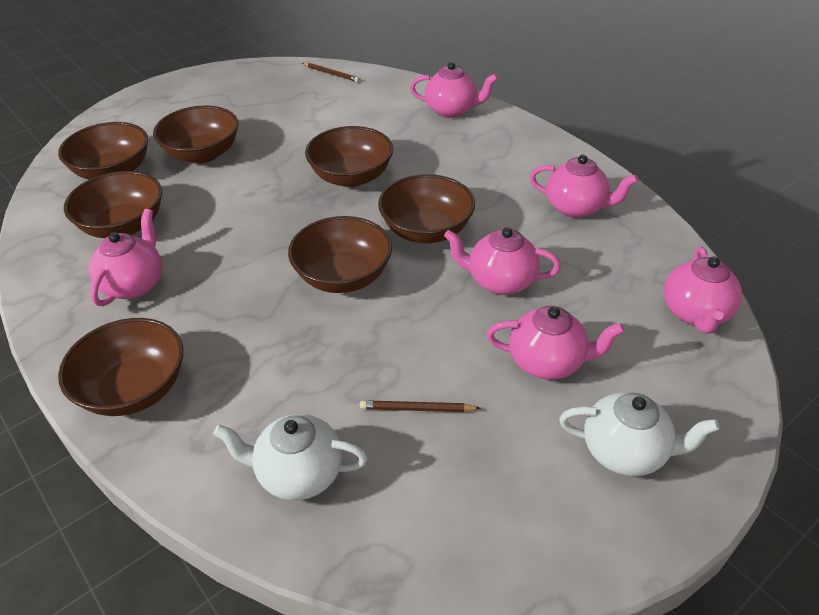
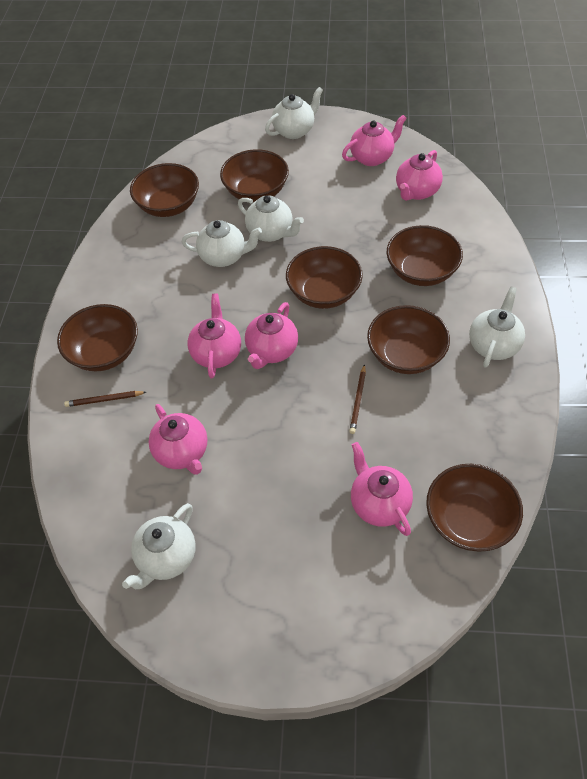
white teapot: [214,414,368,500] [559,392,720,476] = 2 -> [122,503,196,589] [182,220,262,267] [238,195,304,242] [265,87,323,139] [469,286,525,368] = 5

